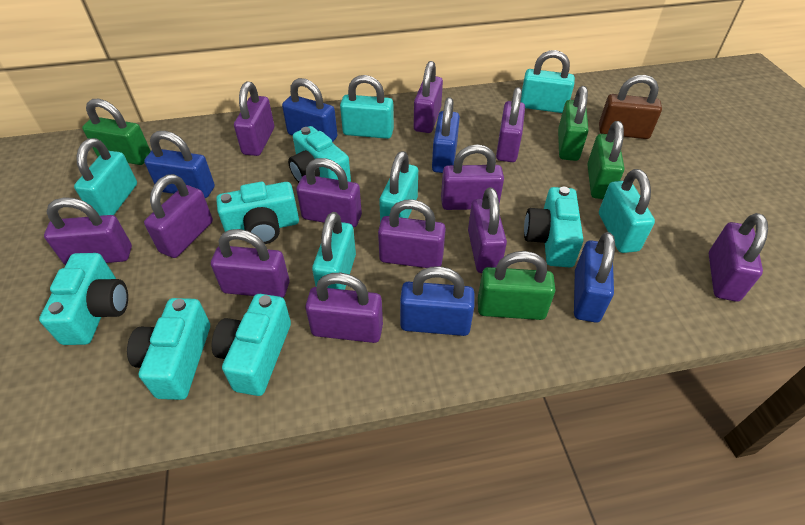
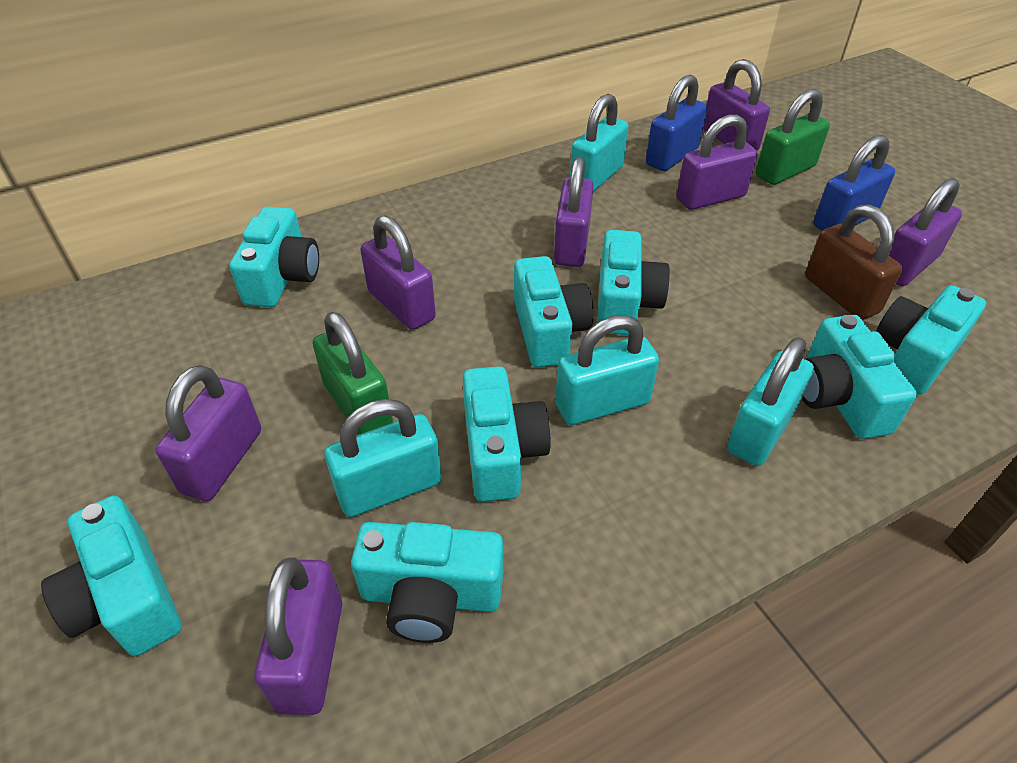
blue padlock: [144,131,215,198] [282,78,338,142] [400,266,475,336] [432,97,460,173] [574,232,615,323] = 5 -> [646,75,707,171] [813,135,895,230] = 2
green padlock: [82,99,151,165] [478,251,556,320] [558,86,589,161] [587,121,624,199] = 4 -> [313,312,393,435] [756,89,830,185] = 2
purple padlock: [44,197,132,265] [144,174,213,258] [211,229,290,298] [234,81,274,156] [296,158,362,228] [305,273,383,343] [378,199,446,268] [414,61,443,133] [441,144,504,210] [468,187,507,273] [496,87,525,162] [709,213,768,302] = 12 -> [155,365,261,501] [254,557,342,715] [360,215,436,330] [554,157,594,267] [676,114,757,210] [703,59,770,151] [889,178,962,286] = 7
turquoise camera: [39,253,128,345] [127,298,210,400] [212,294,291,396] [216,182,299,244] [288,126,351,183] [524,187,583,267] = 6 -> [41,496,182,656] [229,207,319,307] [351,522,503,643] [463,366,551,502] [514,256,594,368] [597,230,670,335] [802,315,917,439] [876,285,986,395] = 8
turquoise padlock: [74,138,137,216] [312,212,356,290] [340,75,394,139] [379,151,418,223] [521,50,575,113] [599,169,655,253] = 6 -> [324,399,442,517] [555,315,659,425] [570,94,628,192] [727,337,814,466] = 4

